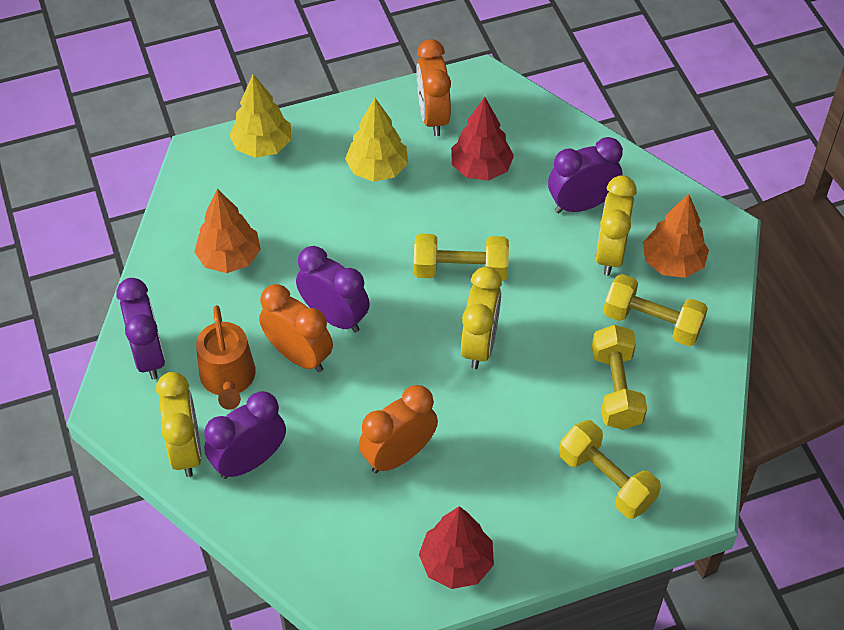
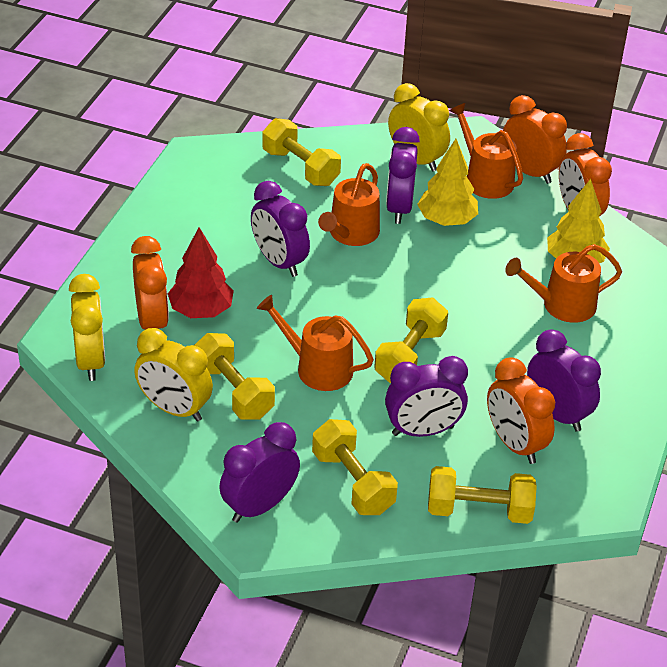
orange clock: [259,284,333,372] [359,385,438,473] [416,39,451,136] = 3 -> [131,236,169,330] [487,357,555,464] [503,95,567,184] [559,133,612,216] = 4
orange tree: [194,189,261,273] [643,194,709,278] = 2 -> none = 0
orange watering can: [196,305,256,410] = 1 -> [257,295,374,391] [318,163,380,246] [449,103,523,199] [505,244,622,323] = 4
purple clock: [116,278,165,380] [204,391,286,479] [296,246,370,333] [548,137,623,213] = 4 -> [219,422,300,523] [251,181,310,277] [385,356,468,437] [386,127,420,224] [527,330,601,432] = 5
red tree: [419,506,494,589] [451,97,514,181] = 2 -> [168,227,234,318] = 1
yellow dumbbell: [414,234,509,281] [559,420,661,519] [592,325,647,430] [603,274,708,346] = 4 -> [194,333,275,420] [262,118,341,186] [312,419,398,515] [374,298,448,383] [428,466,537,524] = 5

